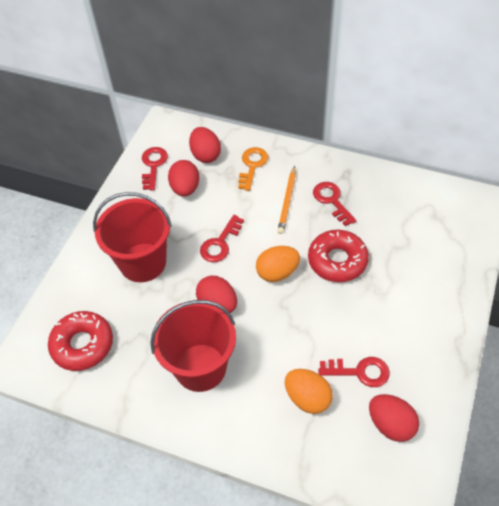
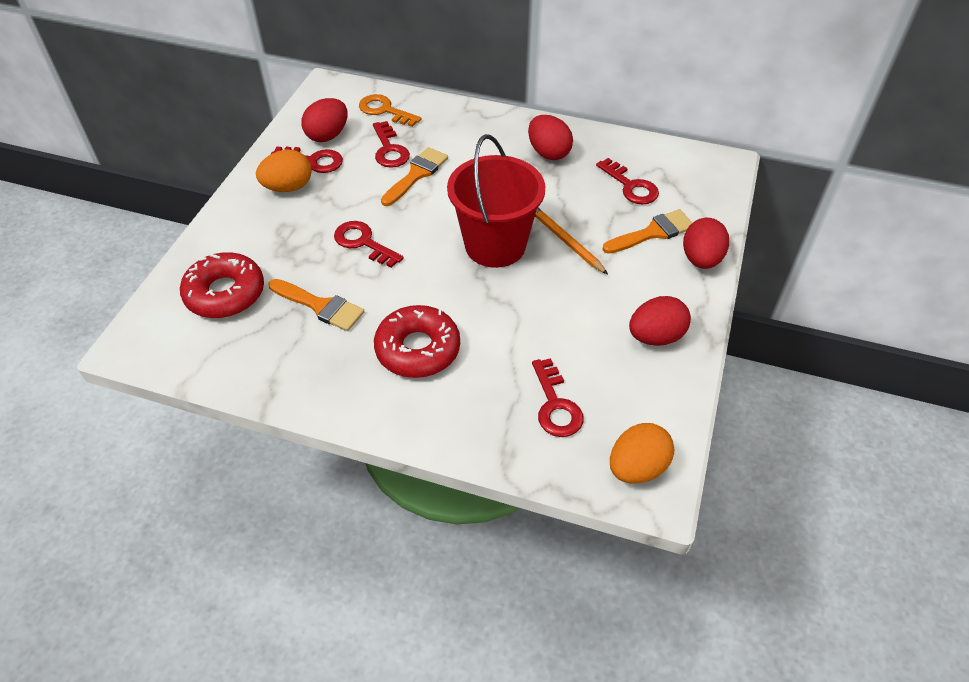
orange brush: none = 0 -> [268,279,365,331] [381,147,448,206] [602,209,693,254] = 3
red bucket: [93,192,172,282] [150,300,236,392] = 2 -> [447,134,545,268] = 1
red key: [142,147,168,190] [200,215,244,262] [313,182,356,226] [318,357,390,387] = 4 -> [270,146,343,173] [334,221,404,268] [373,121,410,168] [532,358,584,437] [596,158,659,204] = 5

